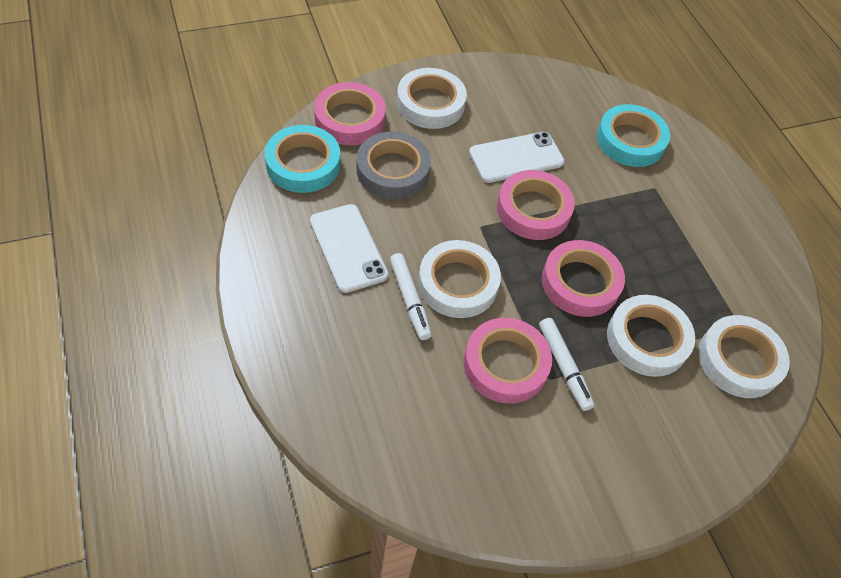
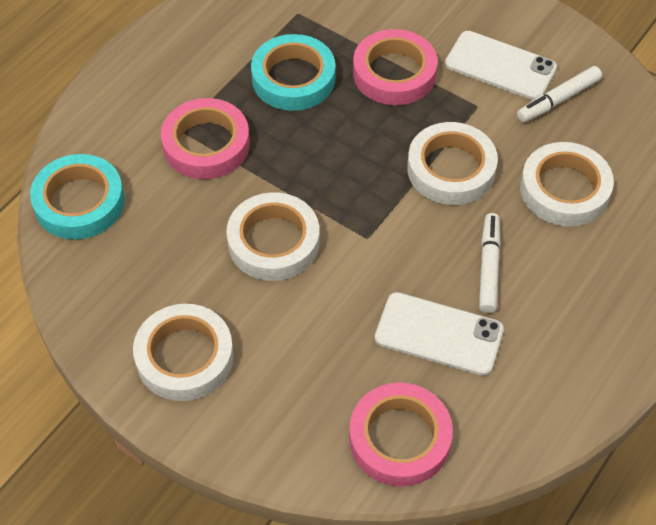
grey tape: [356,132,431,199] = 1 -> none = 0
pink tape: [314,82,386,145] [464,318,552,404] [497,170,575,240] [542,240,625,317] = 4 -> [161,98,250,179] [349,383,453,487] [353,29,438,105] = 3

